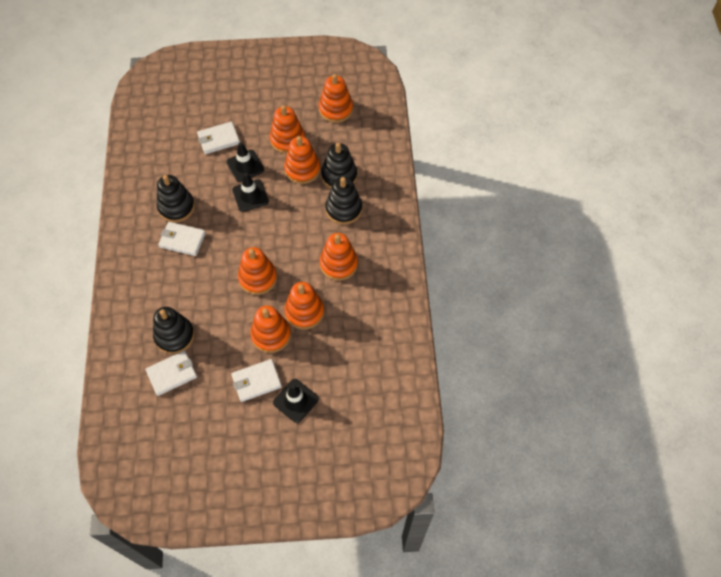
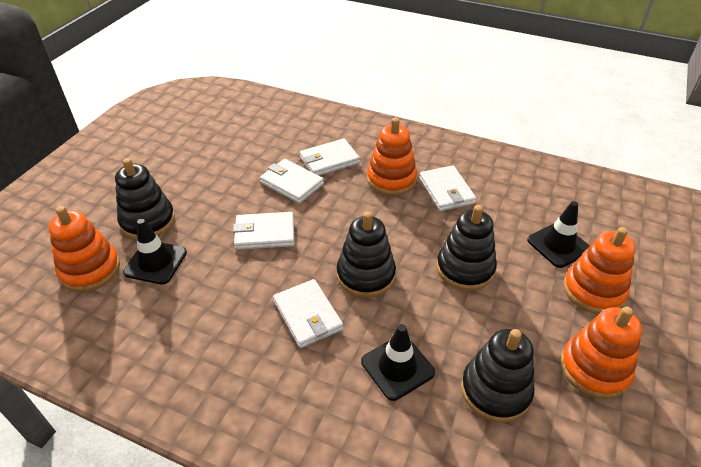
orange stacking toy: [238,247,277,295] [250,306,291,353] [270,105,305,154] [284,136,320,184] [285,282,324,329] [319,74,353,123] [320,233,358,281] = 7 -> [49,206,120,292] [367,118,417,196] [560,307,642,399] [563,227,636,314] = 4
white wallet: [145,351,197,396] [158,222,206,256] [197,121,240,154] [231,359,282,402] = 4 -> [233,212,294,250] [260,159,324,203] [273,279,343,348] [300,138,360,176] [419,165,476,211] = 5

